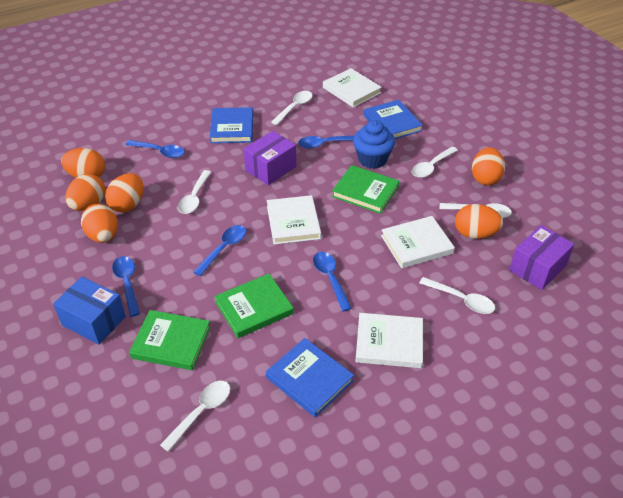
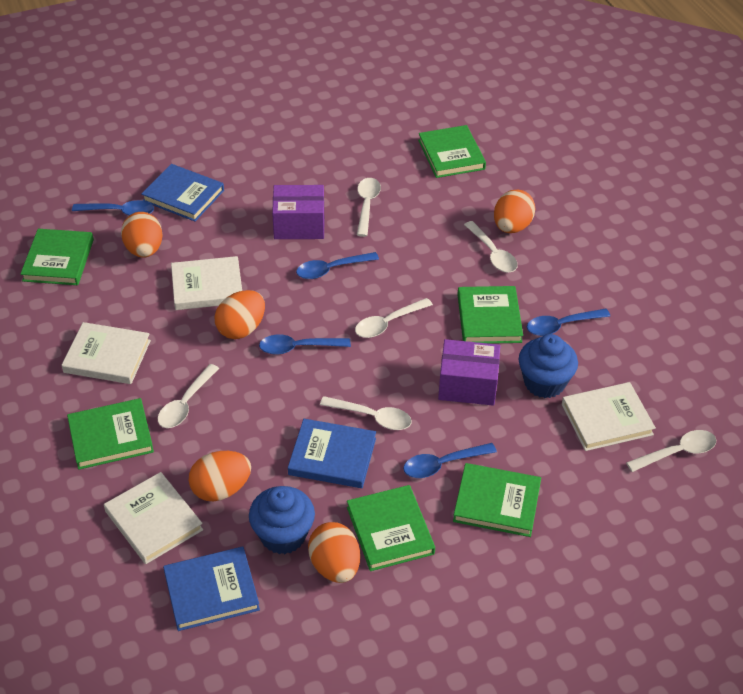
blue box: [53,277,126,345] = 1 -> none = 0
blue cupcake: [353,120,395,169] = 1 -> [249,486,315,554] [519,334,578,398] = 2
green book: [129,310,211,370] [214,274,294,338] [332,165,399,214] = 3 -> [20,229,94,285] [67,398,154,470] [347,485,435,571] [418,125,486,178] [453,463,541,537] [457,286,523,344] = 6
orange egg: [61,148,105,178] [65,174,106,211] [81,204,118,243] [105,173,143,212] [455,204,503,239] [472,147,505,185] = 6 -> [121,212,163,258] [188,451,251,502] [215,290,265,339] [308,522,360,583] [494,190,536,233] = 5

